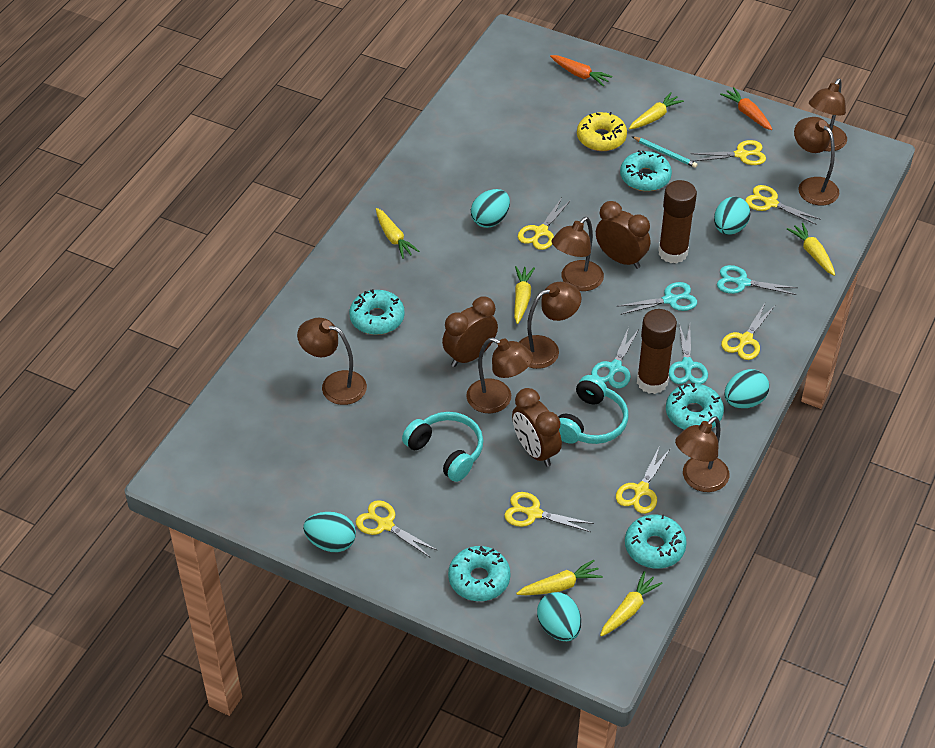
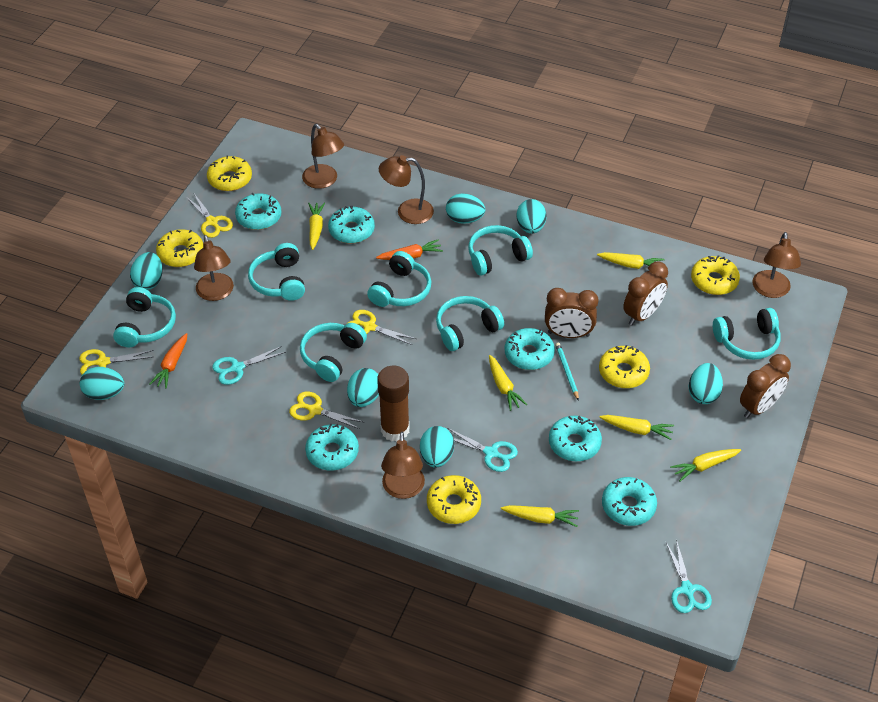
brown glue stick: [637,309,677,394] [658,180,697,263] = 2 -> [377,366,410,441] = 1
brown lamp: [297,318,367,405] [466,338,533,413] [519,282,581,369] [552,217,604,291] [675,416,729,492] [794,117,839,206] [809,79,847,151] = 7 -> [194,235,234,301] [302,124,344,189] [379,155,434,224] [381,432,425,499] [752,232,801,298] = 5
turquoise donut: [349,289,405,335] [448,546,510,601] [620,150,672,191] [625,514,687,568] [666,383,724,430] = 5 -> [235,193,282,230] [305,424,359,470] [328,206,375,243] [505,328,555,370] [549,416,602,461] [602,477,657,526] = 6
turquoise egg: [303,512,356,552] [471,189,510,228] [537,592,581,641] [714,197,751,235] [724,369,769,408] = 5 -> [80,367,124,400] [130,252,163,290] [347,368,379,407] [420,426,454,468] [446,194,485,224] [517,199,547,234] [689,363,723,404] = 7
turquoise headphones: [402,412,483,482] [558,375,628,444] = 2 -> [113,287,176,347] [248,243,305,301] [300,323,367,382] [367,251,431,307] [436,296,504,351] [468,225,533,276] [713,308,781,360] = 7
turquoise scissors: [591,327,639,388] [619,282,697,315] [669,323,708,384] [717,265,797,295] = 4 -> [212,346,286,385] [447,428,518,472] [666,539,712,613] = 3
yellow donut: [577,112,627,151] = 1 -> [156,229,203,267] [207,156,252,191] [427,475,481,524] [599,345,650,388] [691,255,740,295] = 5
yellow scissors: [356,500,438,557] [504,492,594,532] [518,198,571,250] [616,445,670,514] [691,140,766,165] [721,303,775,360] [745,185,821,225] = 7 -> [79,349,153,375] [186,194,233,238] [289,392,363,429] [347,310,416,345] = 4

